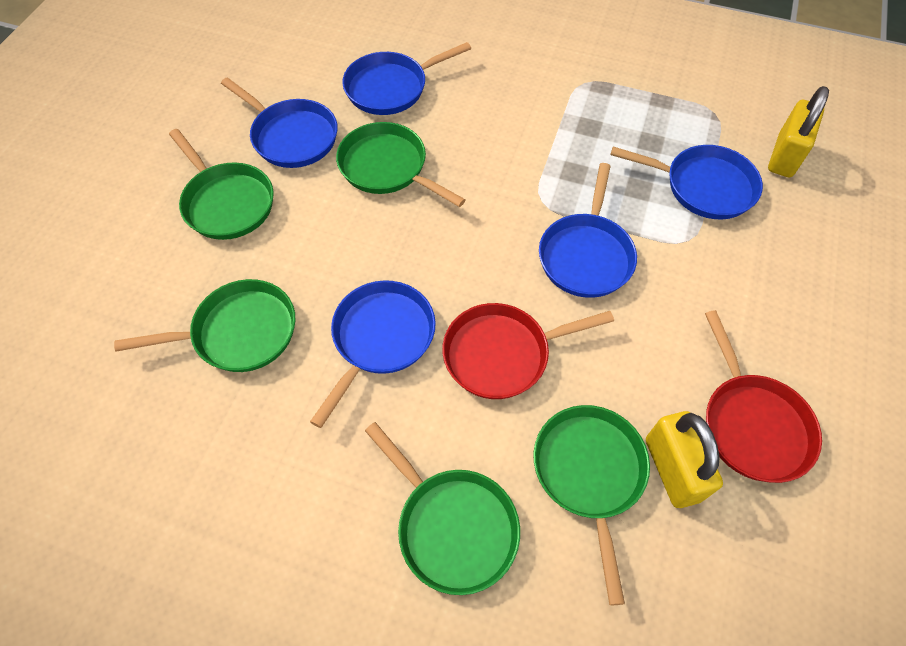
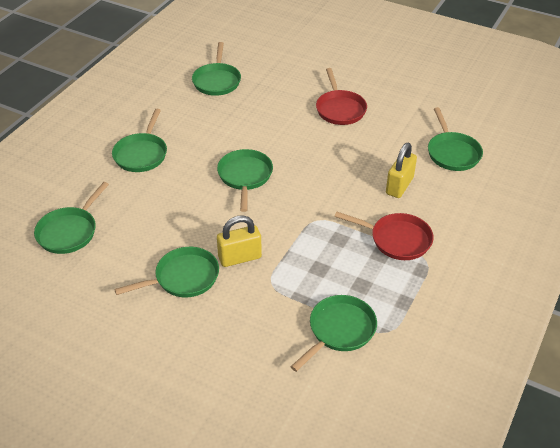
blue pan: [221,77,338,168] [310,280,436,428] [342,42,471,115] [539,163,637,298] [610,145,763,219] = 5 -> none = 0
green pan: [114,279,295,372] [169,129,274,240] [336,122,465,207] [365,422,520,595] [533,405,650,605] = 5 -> [34,182,109,254] [112,109,167,172] [114,247,219,297] [192,42,241,96] [217,149,273,212] [291,295,377,372] [428,107,483,171] = 7

